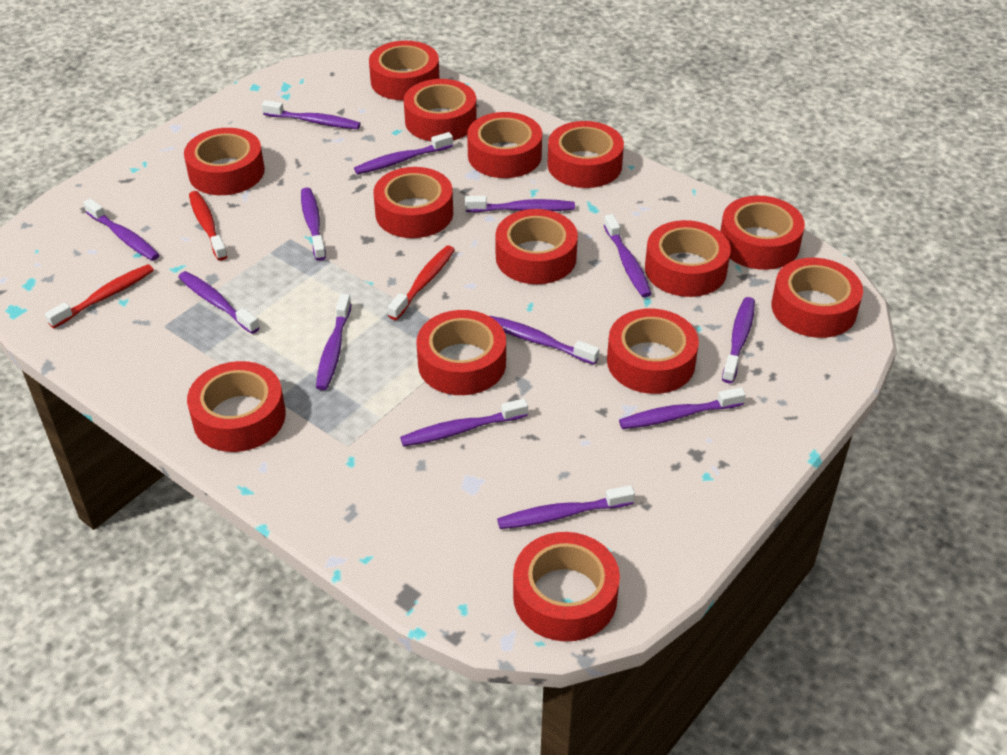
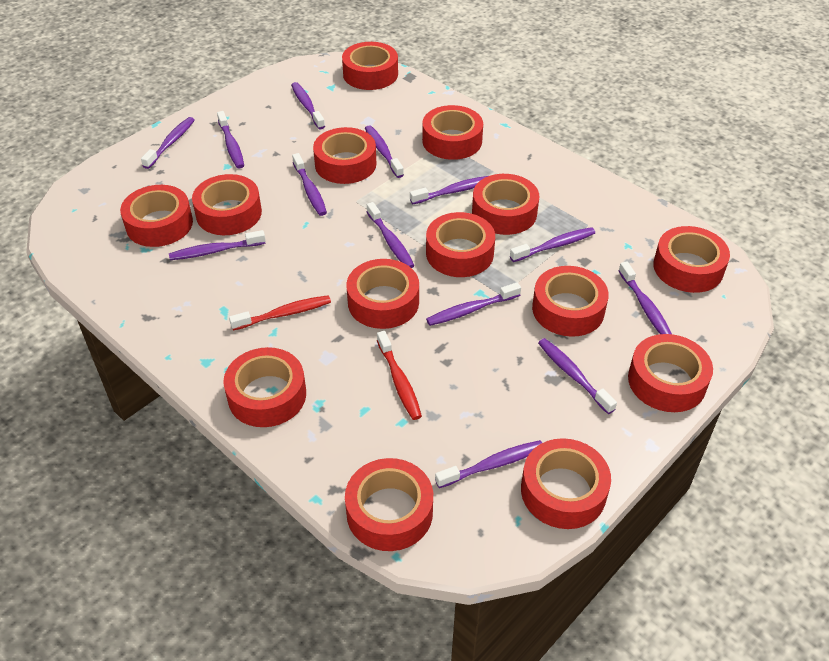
red toothbrush: [45,264,154,328] [189,191,228,261] [388,245,455,320] = 3 -> [229,295,331,330] [377,331,422,420] = 2

